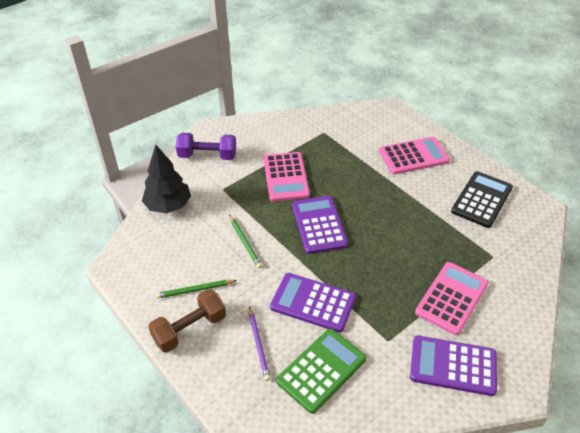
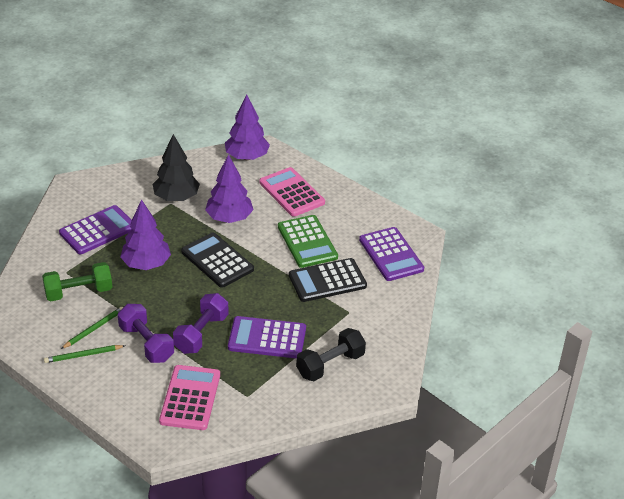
black calculator: [451,171,513,228] = 1 -> [181,233,254,288] [289,258,367,302] = 2
black dumbbell: none = 0 -> [296,328,366,381] = 1
brown dumbbell: [148,289,226,353] = 1 -> none = 0
green dumbbell: none = 0 -> [42,262,113,302] = 1
pink calculator: [264,152,310,202] [379,137,450,175] [415,262,489,335] = 3 -> [159,365,220,430] [259,167,325,217] = 2
purple dumbbell: [176,133,236,160] = 1 -> [118,304,174,363] [173,293,229,354] = 2
purple pencil: [249,306,271,381] = 1 -> none = 0
purple tree: none = 0 -> [120,199,171,270] [205,154,254,223] [225,95,270,160] = 3

